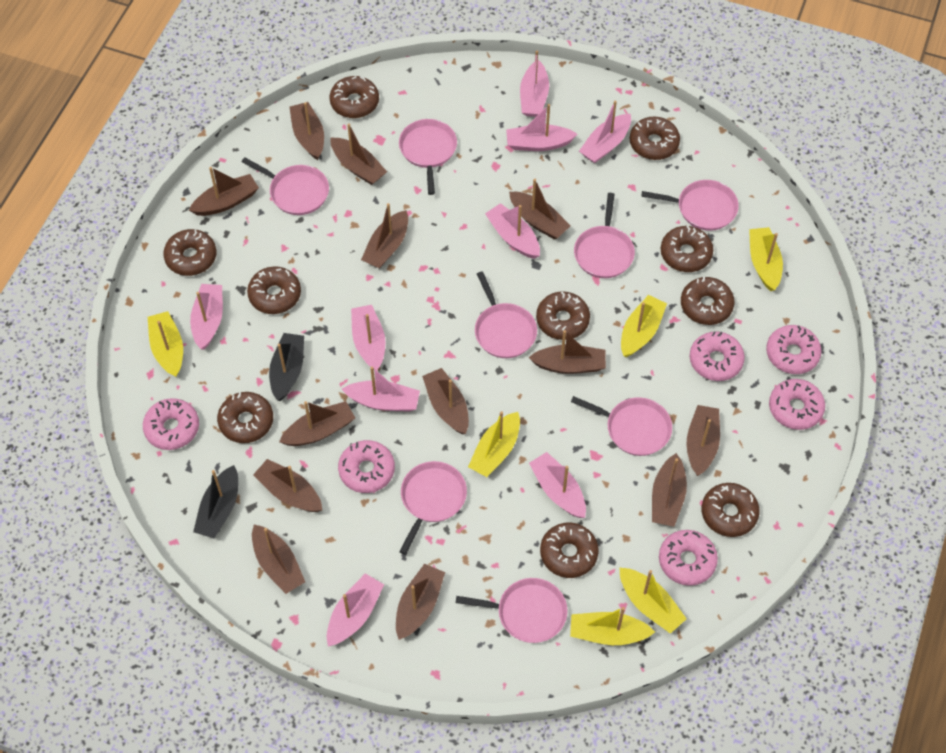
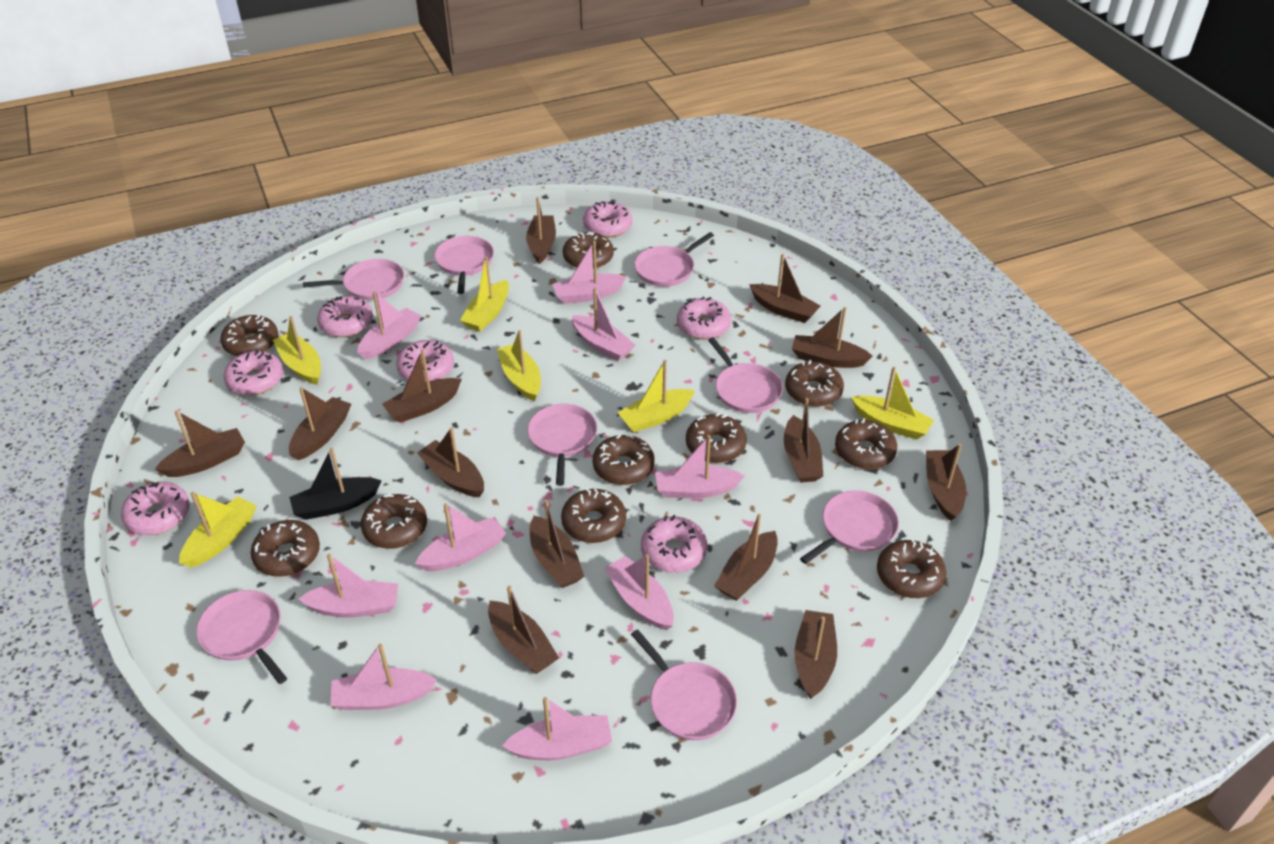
black boat: [193,465,238,538] [269,333,304,401] = 2 -> [289,448,382,520] = 1
pink donut: [143,398,199,450] [338,440,395,493] [659,530,718,586] [690,332,745,381] [766,325,822,374] [769,379,825,430] = 6 -> [121,482,189,535] [224,349,283,395] [317,296,373,337] [396,340,454,382] [583,201,632,238] [641,515,707,573] [677,296,731,339] = 7

